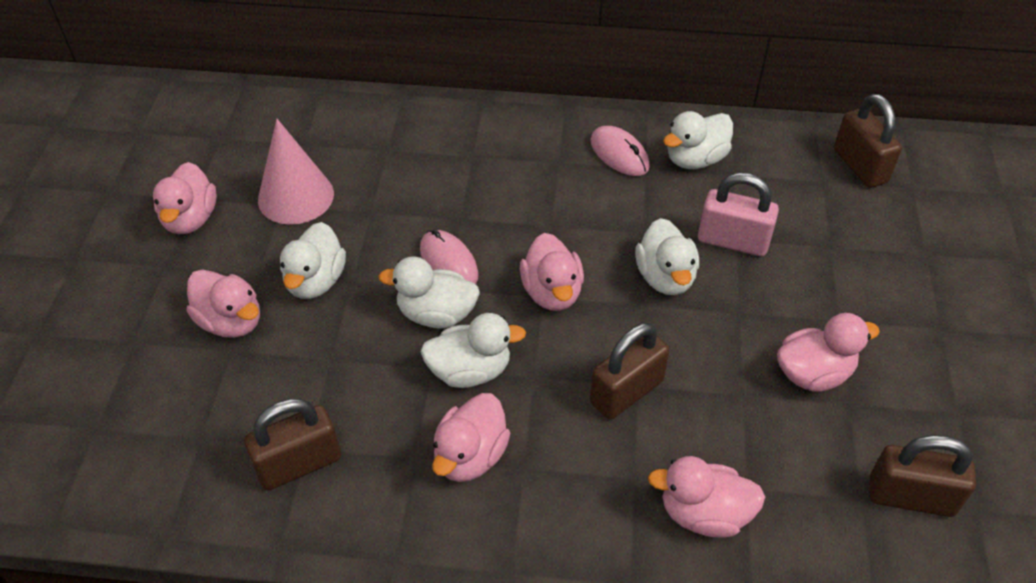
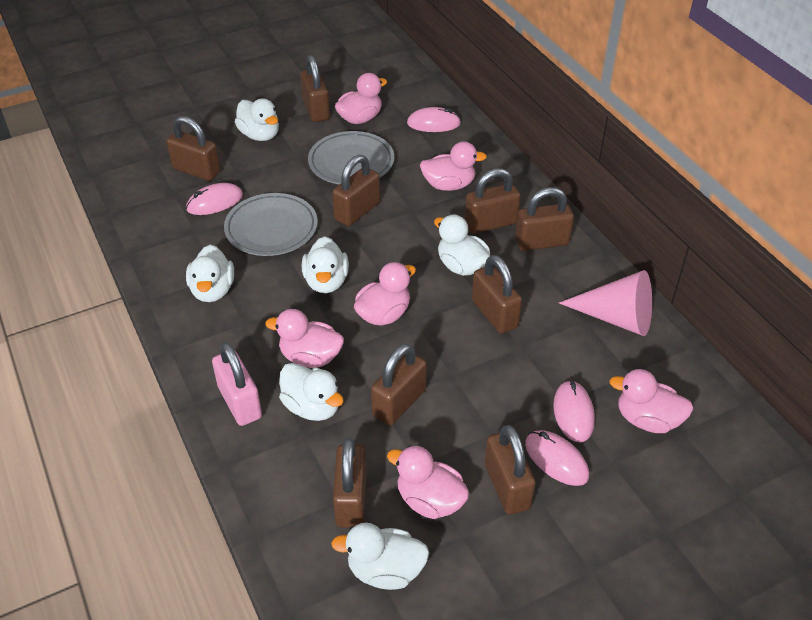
brown padlock: [244,398,341,490] [590,323,670,419] [834,94,902,188] [869,435,976,517] = 4 -> [167,116,221,181] [300,55,330,122] [332,155,380,226] [333,438,367,528] [371,344,427,425] [465,168,521,233] [472,255,522,334] [485,425,536,515] [515,187,574,251] = 9
grey plate: none = 0 -> [224,193,318,256] [308,131,394,185] = 2
pink mouse: [420,229,478,284] [590,126,650,176] = 2 -> [186,183,243,215] [407,107,461,132] [525,430,589,486] [553,380,595,442] = 4
white duck: [280,222,346,299] [378,257,480,329] [420,313,526,388] [635,218,699,295] [663,111,733,169] = 5 -> [186,245,234,302] [235,98,279,141] [279,363,344,421] [302,236,349,293] [331,523,429,590] [434,215,490,276] = 6

